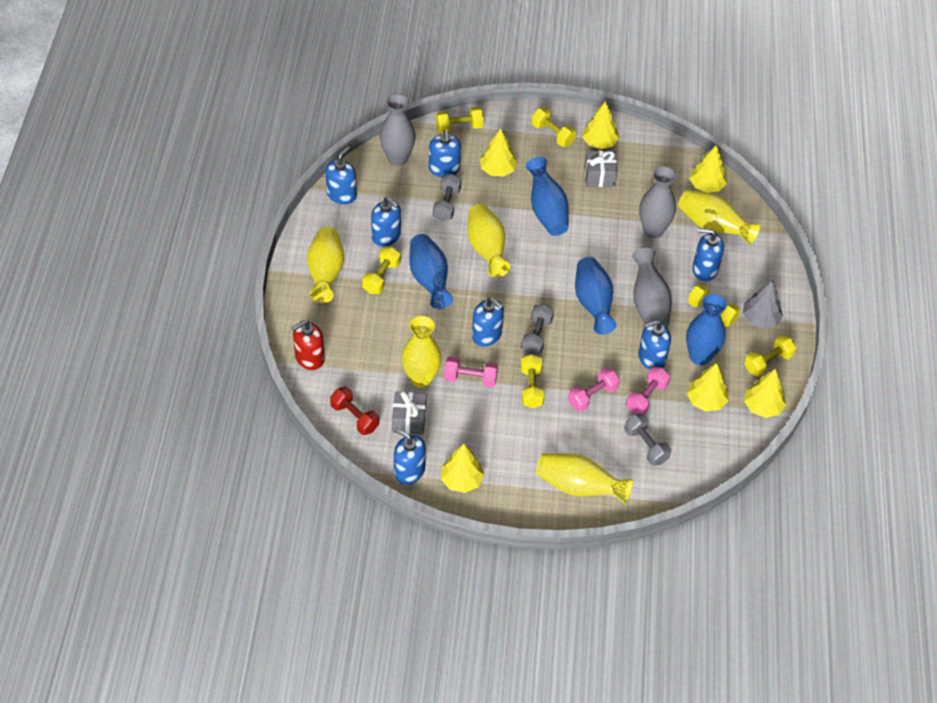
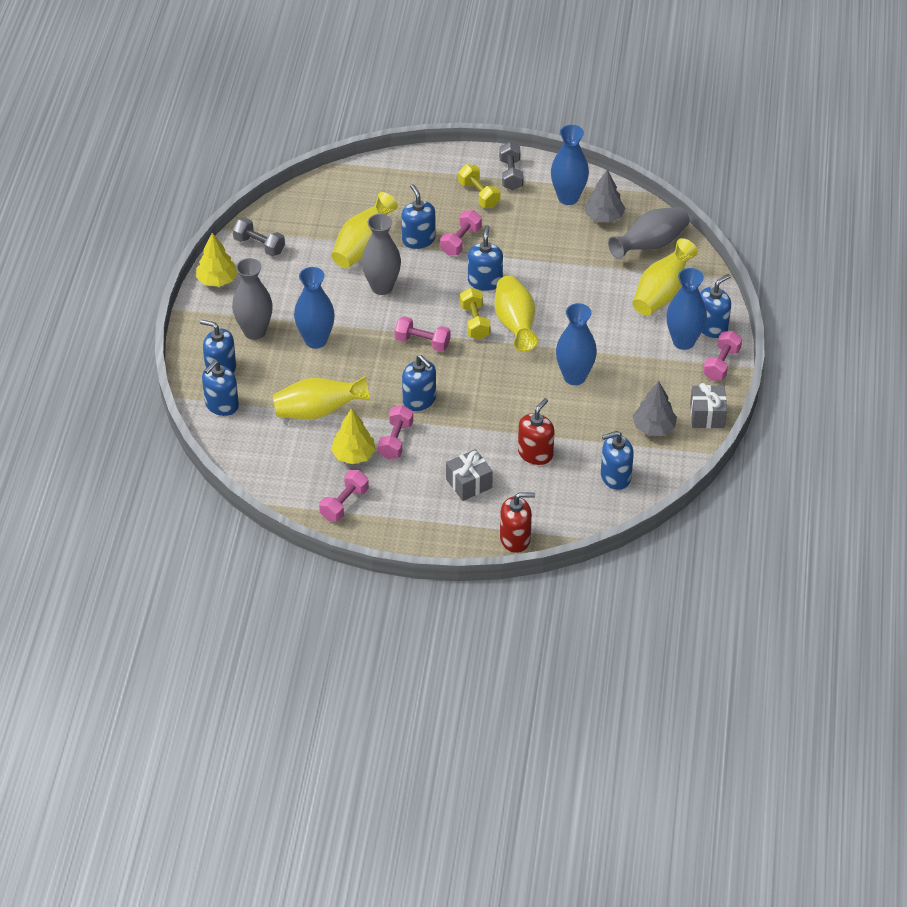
grey dumbbell: [433,174,461,221] [521,304,554,354] [624,413,671,466] = 3 -> [232,218,285,256] [499,142,524,190] = 2
grey tree: [742,280,783,328] = 1 -> [585,169,626,223] [633,381,677,436] = 2
pink dumbbell: [444,356,498,387] [568,367,620,412] [626,366,671,414] = 3 -> [319,470,369,522] [378,405,413,460] [394,316,450,352] [440,210,482,256] [703,331,742,381] = 5
red dumbbell: [330,386,379,435] = 1 -> none = 0
red soap dispenser: [292,320,325,370] = 1 -> [500,492,535,553] [518,398,555,465] = 2
yellow dumbbell: [362,247,401,294] [436,107,484,133] [520,354,545,408] [532,108,576,147] [688,284,740,327] [744,335,796,377] = 6 -> [458,164,500,208] [460,288,491,340] = 2
yellow tree: [441,444,484,493] [480,129,517,176] [582,101,619,149] [687,363,729,412] [689,145,727,193] [744,369,786,418] = 6 -> [196,233,237,287] [331,408,376,464] = 2
yellow vase: [307,226,344,303] [402,316,441,388] [468,204,510,277] [536,453,633,504] [678,190,760,245] = 5 -> [273,376,370,420] [331,192,398,268] [495,276,538,351] [632,238,698,316] = 4

